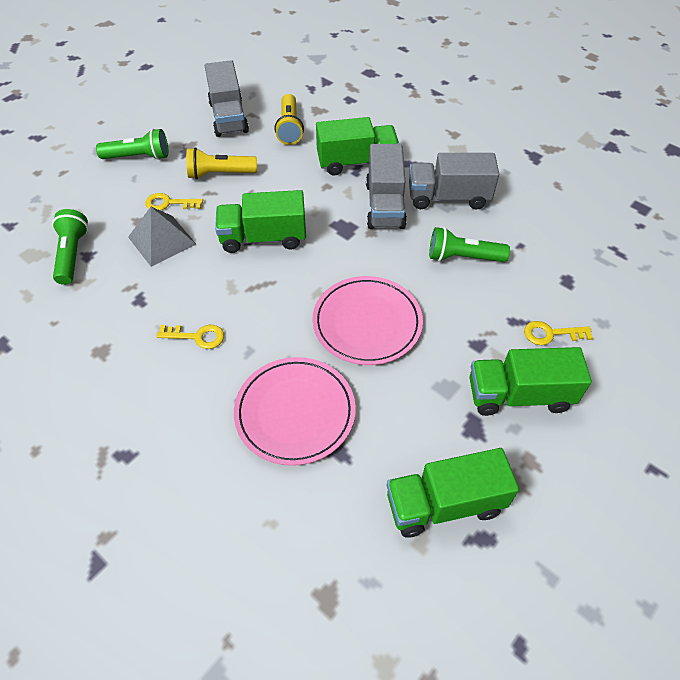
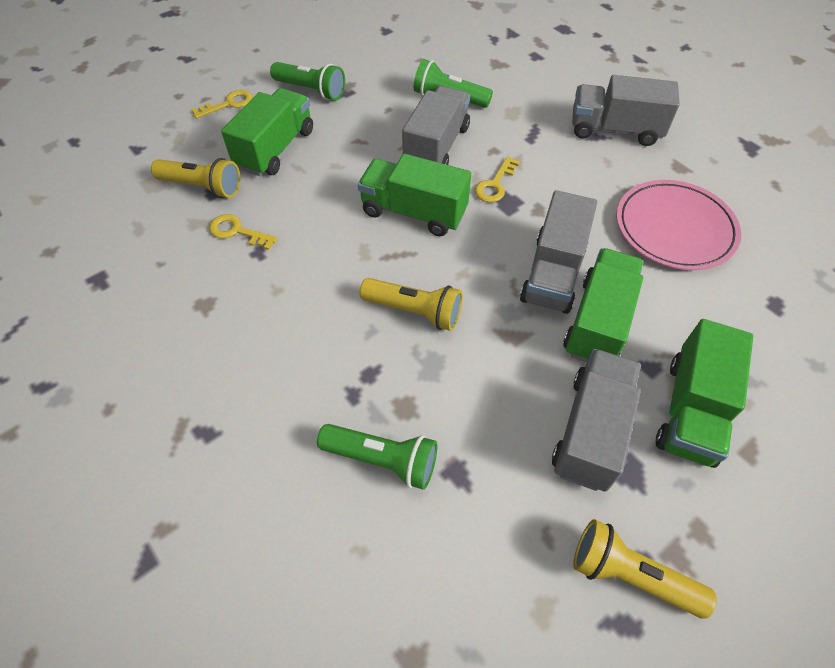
grey pyramid: [128,207,196,267] = 1 -> none = 0
grey truck: [205,60,249,137] [366,144,407,229] [409,153,499,210] = 3 -> [402,86,470,165] [520,190,597,314] [552,349,641,492] [572,75,680,146] = 4
pink plate: [234,357,356,466] [312,276,423,365] = 2 -> [616,180,741,270] = 1
yellow flashlight: [186,147,257,179] [274,94,304,145] = 2 -> [151,158,240,198] [359,278,463,331] [573,519,717,619] = 3

